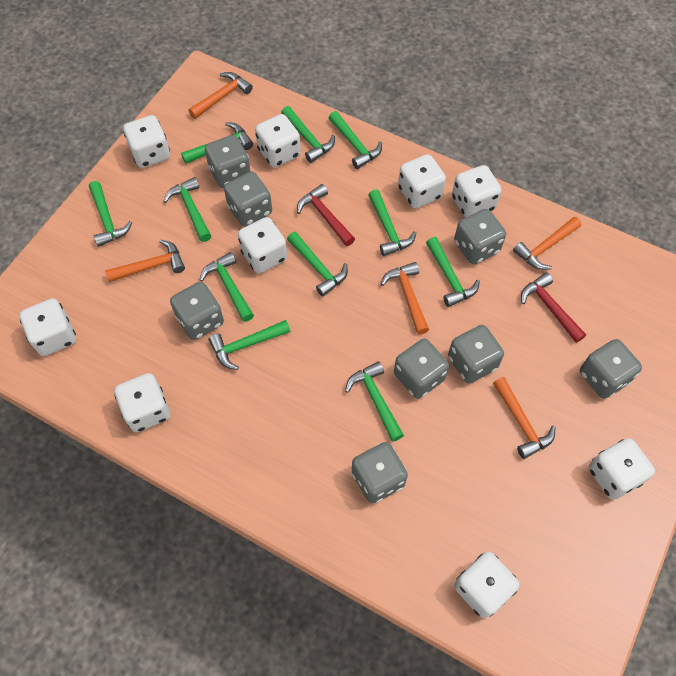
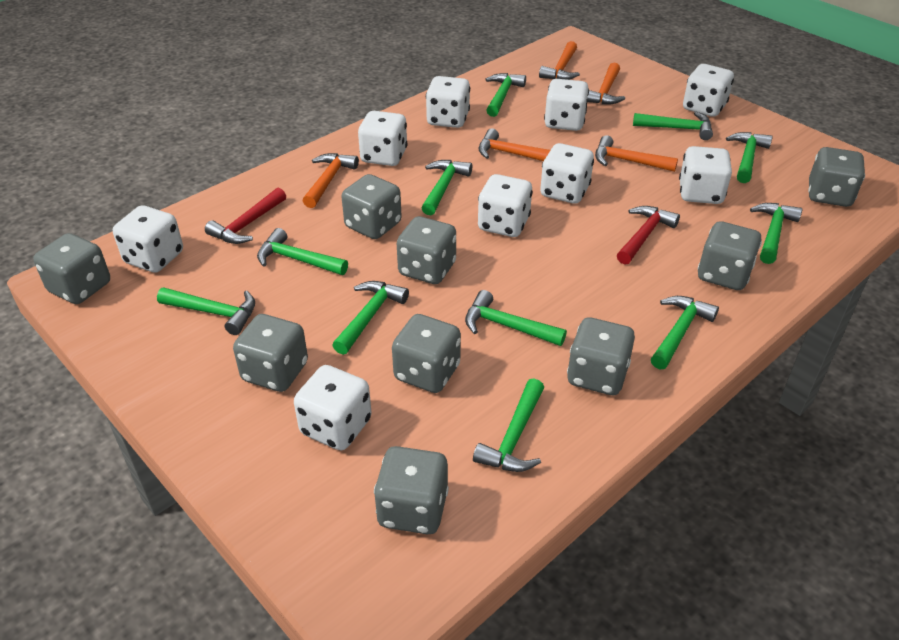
grey dice: [170,282,224,340] [205,135,251,188] [224,171,272,227] [352,442,408,503] [394,339,449,399] [448,325,504,383] [454,209,506,264] [580,339,642,399] = 8 -> [33,233,110,304] [233,314,308,392] [341,174,402,239] [374,446,449,534] [392,314,461,393] [397,216,456,284] [567,317,635,395] [698,221,762,290] [808,147,865,207] = 9

